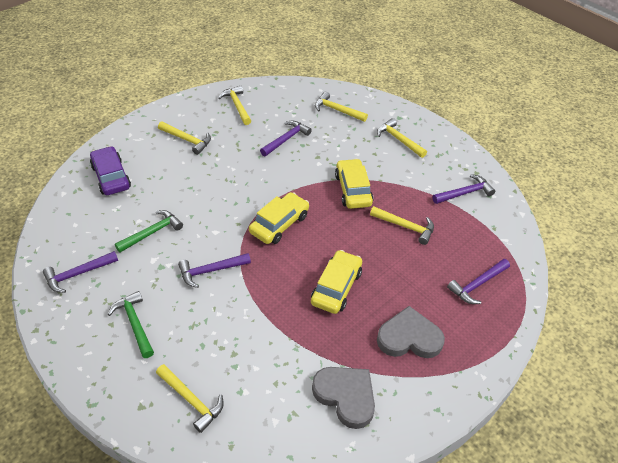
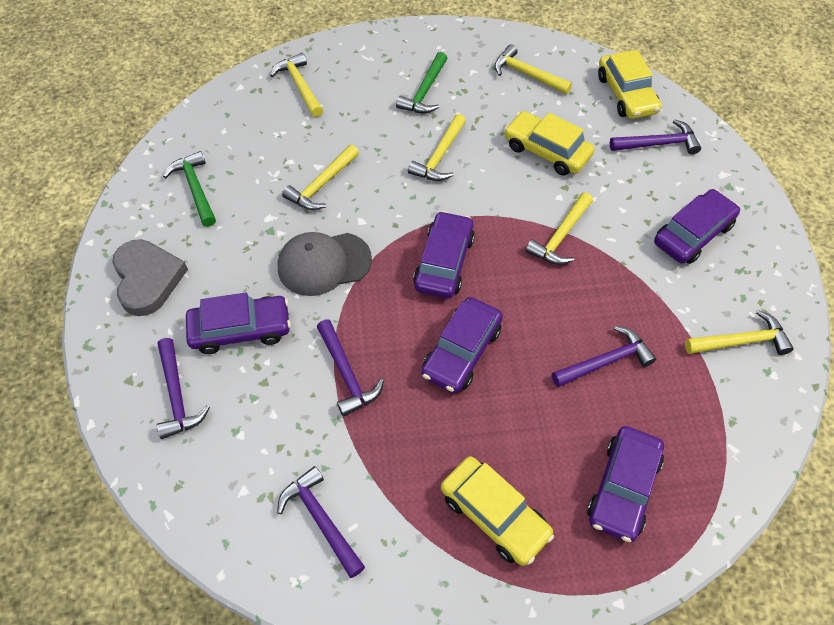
grey cap: none = 0 -> [278,232,372,296] = 1
grey heart: [312,367,375,429] [377,306,445,358] = 2 -> [112,239,188,316] = 1
purple car: [90,146,131,195] = 1 -> [186,293,291,354] [413,211,475,298] [421,297,503,393] [587,426,664,542] [654,189,740,264] = 5

